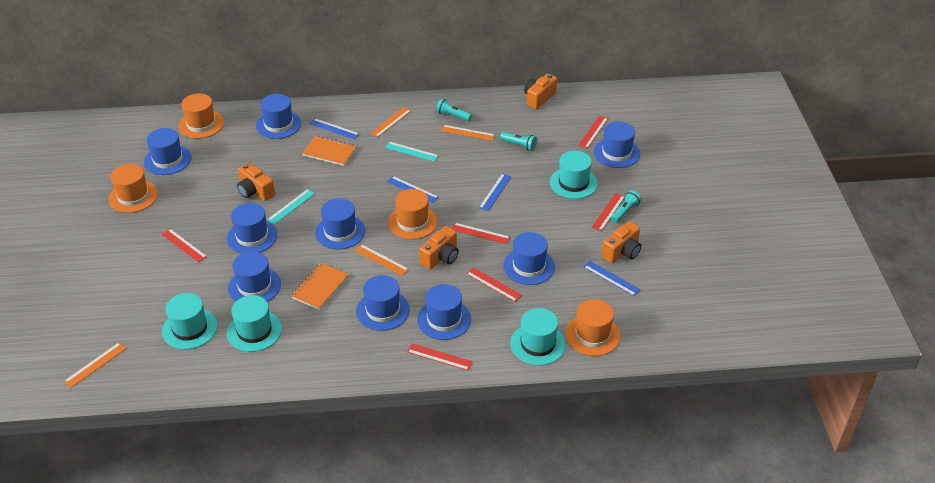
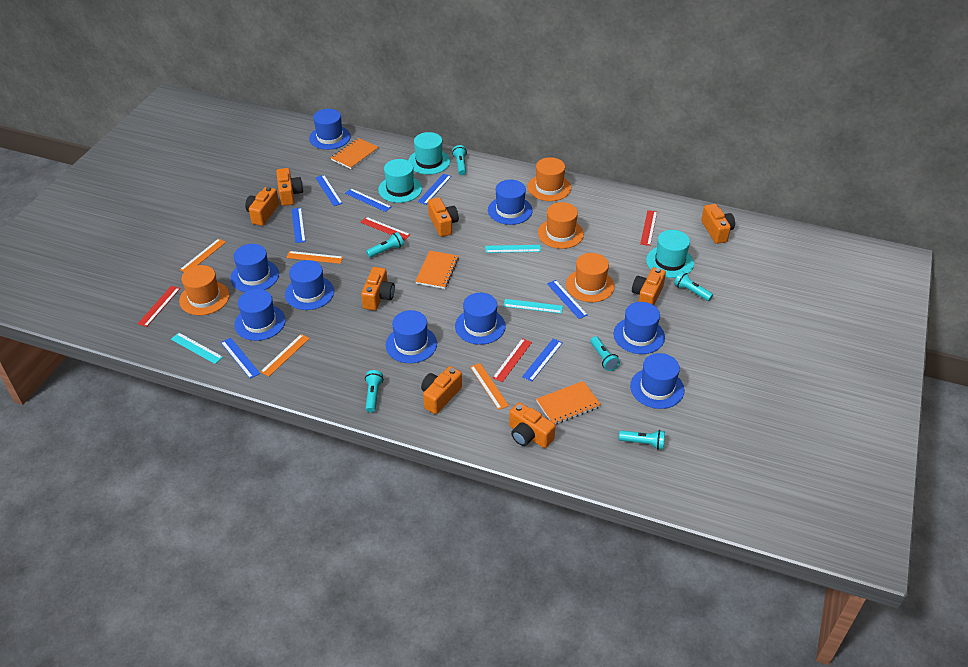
blue ruler: [309,118,359,139] [387,176,439,203] [479,174,511,211] [584,261,641,296] = 4 -> [221,338,260,379] [291,208,306,243] [315,175,343,206] [345,188,391,212] [418,174,452,205] [522,338,563,382] [547,280,588,319] = 7
orange camera: [237,163,275,201] [419,226,459,269] [524,74,557,109] [601,221,641,263] = 4 -> [245,187,279,226] [276,168,303,206] [361,267,395,310] [421,366,462,414] [428,197,459,237] [509,402,556,448] [632,267,666,305] [701,204,735,244] = 8
orange notebook: [291,263,349,310] [302,136,357,166] = 2 -> [331,138,378,169] [415,251,459,289] [536,381,601,424] = 3
red ruler: [161,229,207,263] [407,343,473,371] [452,223,510,244] [466,267,522,302] [578,116,608,149] [591,193,625,231] = 6 -> [138,286,180,327] [360,217,411,240] [492,338,532,382] [640,210,657,246] = 4
turquoise flashlight: [436,99,472,121] [500,132,537,151] [611,190,641,223] = 3 -> [365,370,384,413] [366,232,404,258] [452,145,467,175] [590,336,620,371] [619,430,665,450] [674,271,713,301] = 6
turquoise hat: [162,293,218,349] [227,295,282,352] [510,308,566,365] [550,151,598,199] = 4 -> [378,159,422,203] [408,132,450,175] [646,230,694,278] = 3
turquoise ruler: [267,189,315,225] [385,142,439,162] = 2 -> [171,333,223,364] [485,245,541,253] [503,299,563,314] = 3

